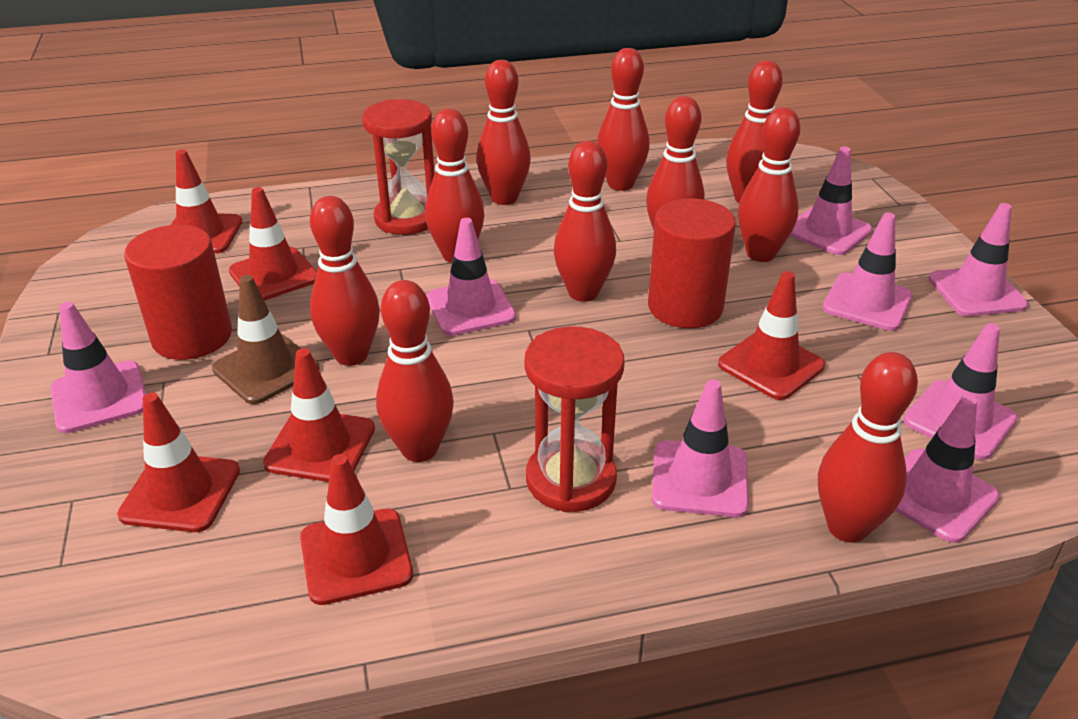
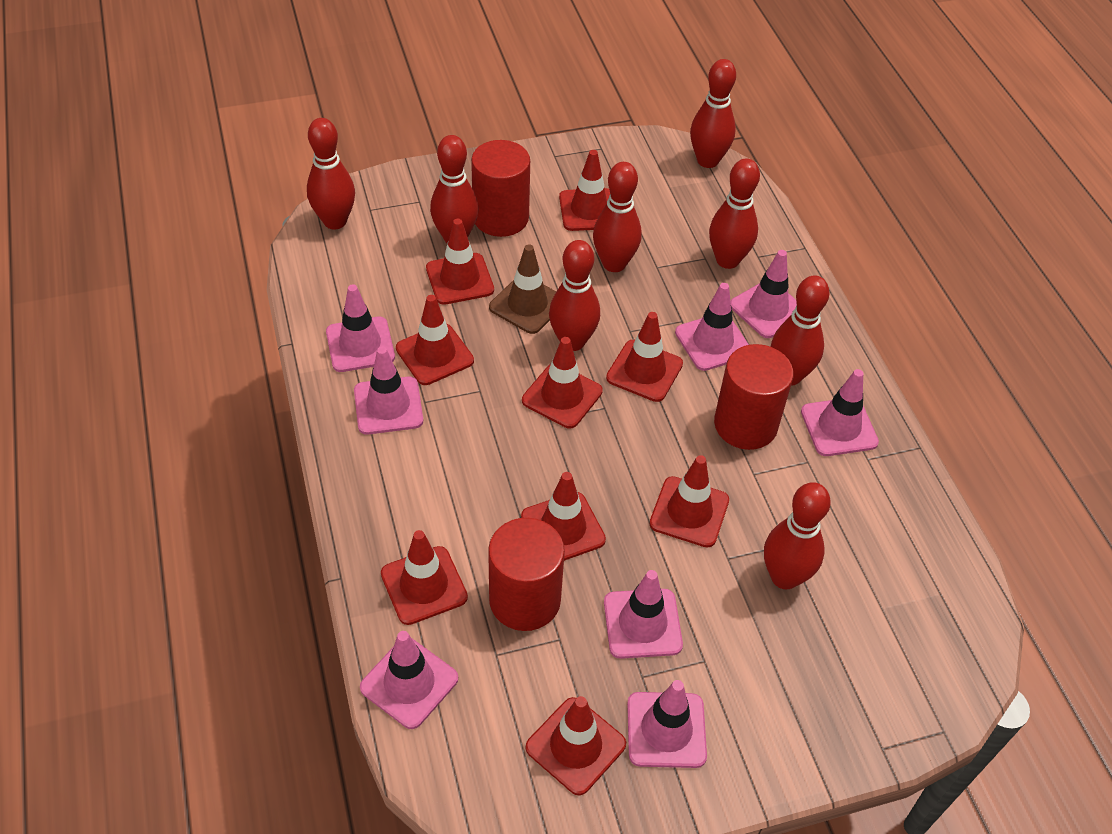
red bowling pin: [310,196,380,366] [376,280,454,462] [425,109,484,263] [476,60,531,205] [554,141,616,302] [597,48,650,191] [646,96,705,230] [726,60,783,203] [738,107,800,262] [818,352,918,543] = 10 -> [307,118,355,230] [430,135,478,243] [549,240,600,351] [593,162,642,272] [690,59,736,168] [709,159,760,269] [764,482,831,589] [771,275,830,386] = 8
red cylinder: [124,225,232,360] [648,198,736,328] = 2 -> [471,140,530,237] [488,518,565,631] [714,344,794,450] = 3
red hourglass: [362,99,435,235] [525,327,624,512] = 2 -> none = 0
red traffic cone: [117,393,240,532] [171,150,242,254] [229,187,317,301] [263,348,375,482] [300,454,413,605] [718,271,825,400] = 6 -> [381,530,468,625] [396,295,474,385] [426,219,494,305] [521,472,606,561] [522,337,603,428] [526,696,626,795] [559,150,610,231] [606,312,683,402] [650,455,729,548] = 9

